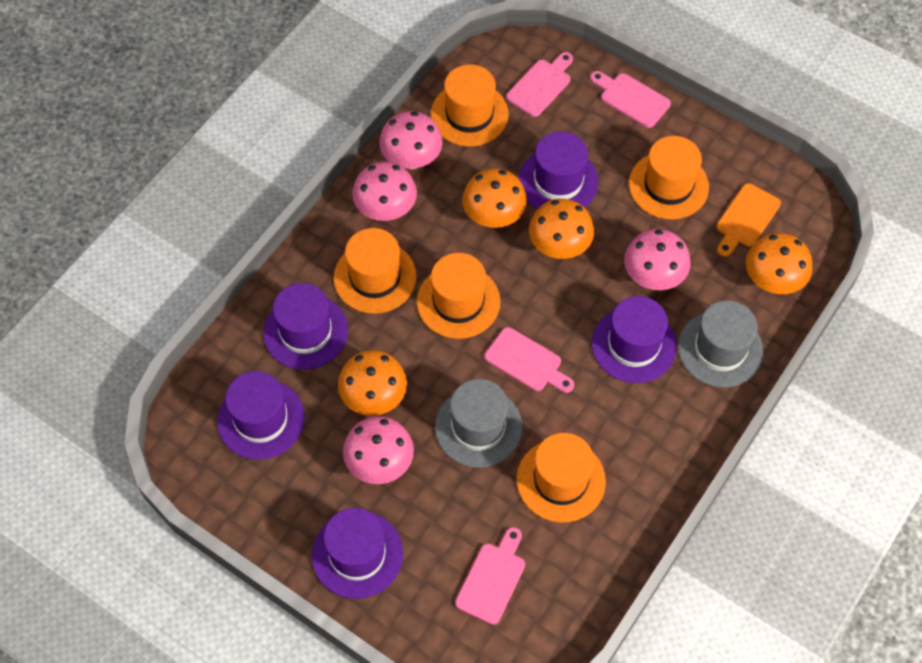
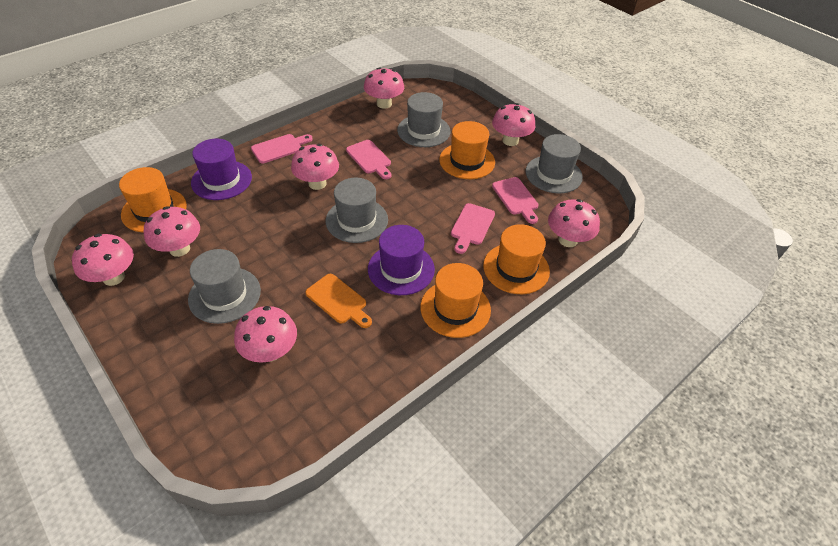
grey hat: [435,379,522,468] [678,300,764,387] = 2 -> [188,249,261,324] [326,178,388,243] [397,92,450,147] [526,134,583,194] = 4
orange hat: [334,228,417,314] [417,253,501,339] [431,64,509,147] [517,433,606,523] [629,136,709,219] = 5 -> [119,167,187,232] [420,263,491,338] [439,121,495,179] [483,224,550,294] = 4
orange mushroom: [338,350,407,416] [462,168,527,228] [529,199,594,259] [746,233,812,294] = 4 -> none = 0
pink mushroom: [343,416,414,484] [352,162,417,221] [379,111,443,169] [624,229,691,290] = 4 -> [72,234,134,286] [144,206,200,257] [234,306,297,363] [291,144,339,190] [364,67,404,109] [492,103,535,146] [548,199,600,247] = 7
purple hat: [217,371,305,460] [264,283,348,370] [312,507,403,599] [519,131,599,209] [592,296,677,383] = 5 -> [191,139,252,200] [368,225,435,295] = 2

